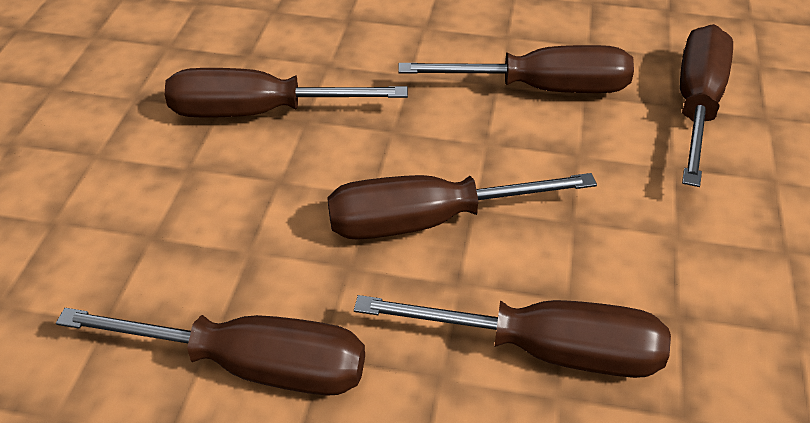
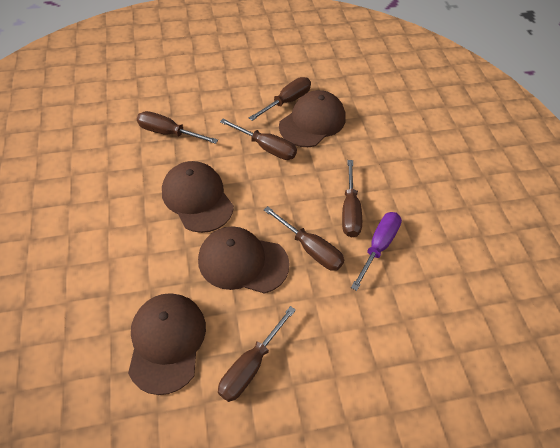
brown cap: none = 0 -> [128,293,206,395] [162,161,234,233] [198,226,289,294] [279,90,345,147] = 4
purple screwdriver: none = 0 -> [351,212,402,291] = 1

